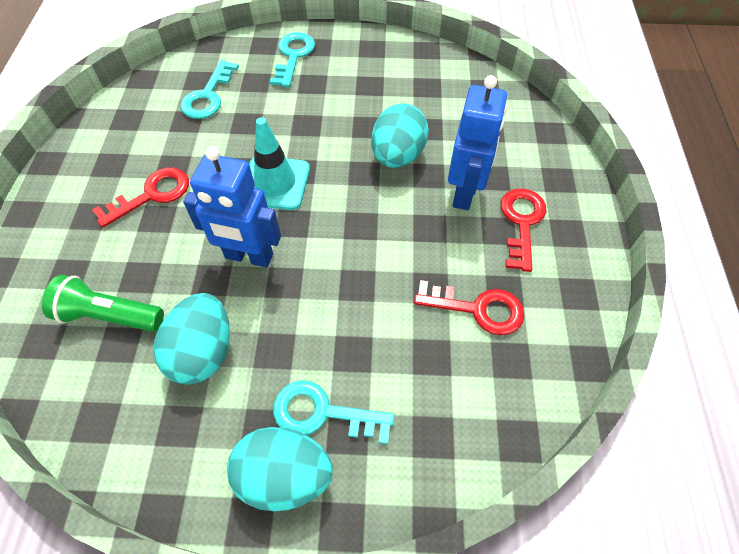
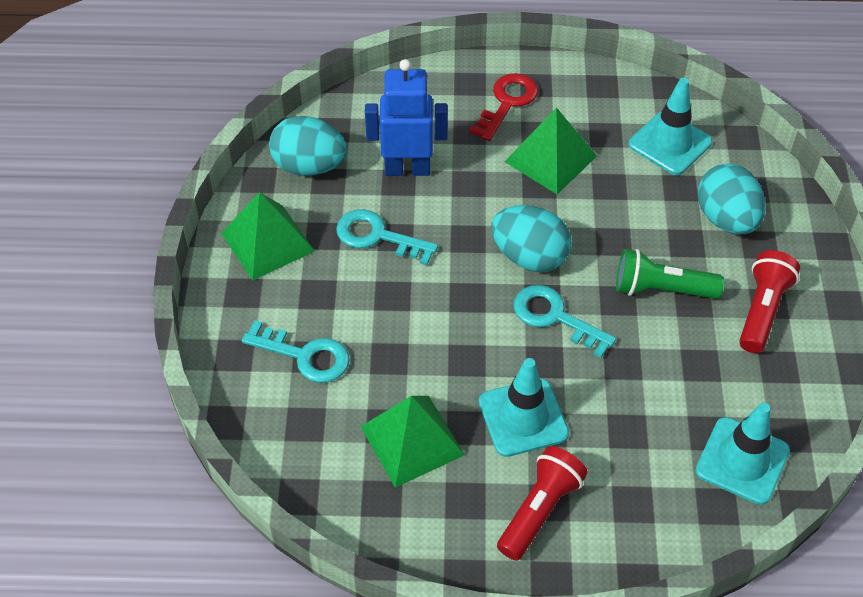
blue robot: [183,146,281,267] [448,75,507,210] = 2 -> [365,59,448,176] = 1
green pyramid: none = 0 -> [221,192,315,281] [360,396,465,488] [504,107,597,194] = 3
red flashlight: none = 0 -> [497,446,588,561] [739,250,800,353] = 2
red key: [93,167,189,228] [414,280,525,335] [501,189,547,272] = 3 -> [469,73,538,141] = 1
turquoise traffic cone: [249,117,310,210] = 1 -> [479,358,569,457] [629,78,712,175] [695,403,790,505] = 3

